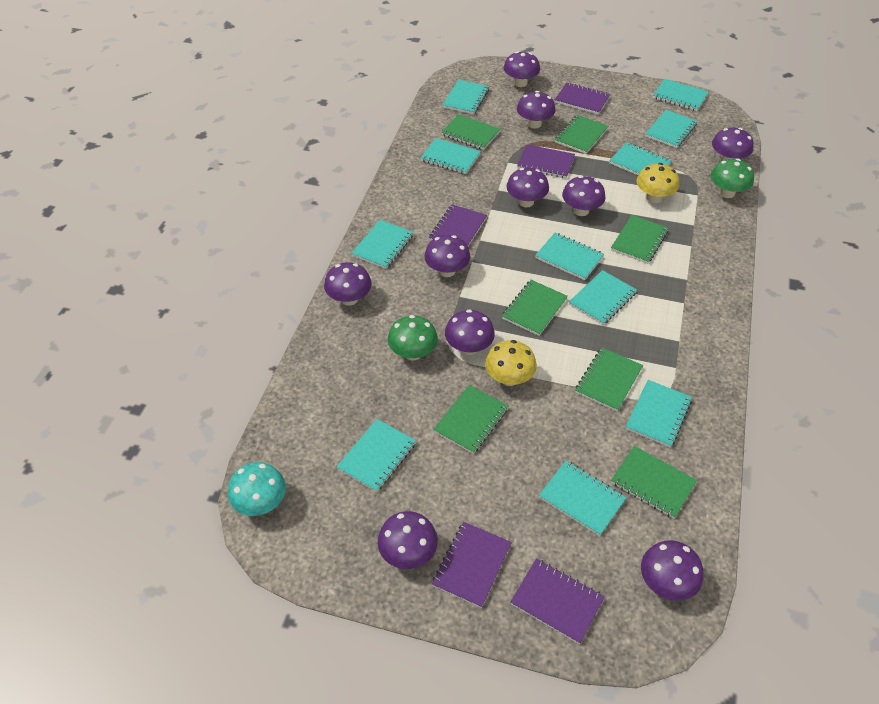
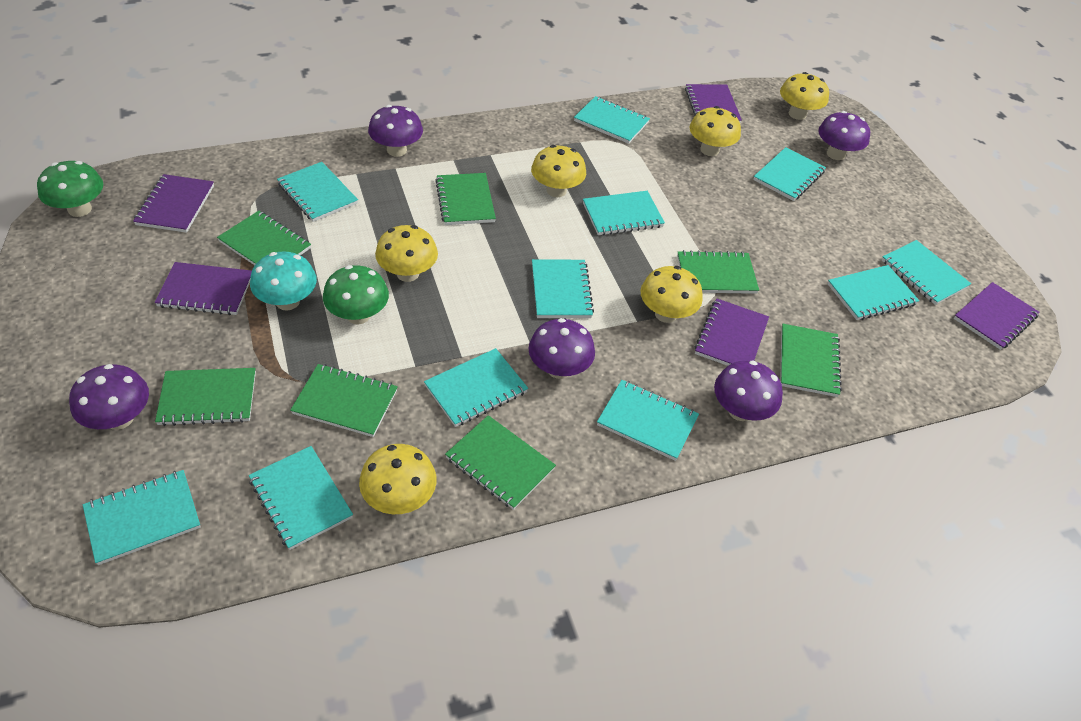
purple mushroom: [324,262,372,306] [378,511,438,569] [424,235,471,277] [445,309,495,355] [504,51,540,87] [507,168,549,207] [517,91,555,129] [562,176,605,216] [641,540,703,601] [712,128,754,162] = 10 -> [69,364,149,430] [368,105,423,157] [528,318,595,379] [714,361,783,421] [818,111,870,160] = 5
yellow mushroom: [485,340,537,386] [637,163,679,203] = 2 -> [359,444,437,514] [375,225,438,282] [531,145,586,197] [640,266,703,323] [690,106,741,156] [780,72,829,120] = 6

